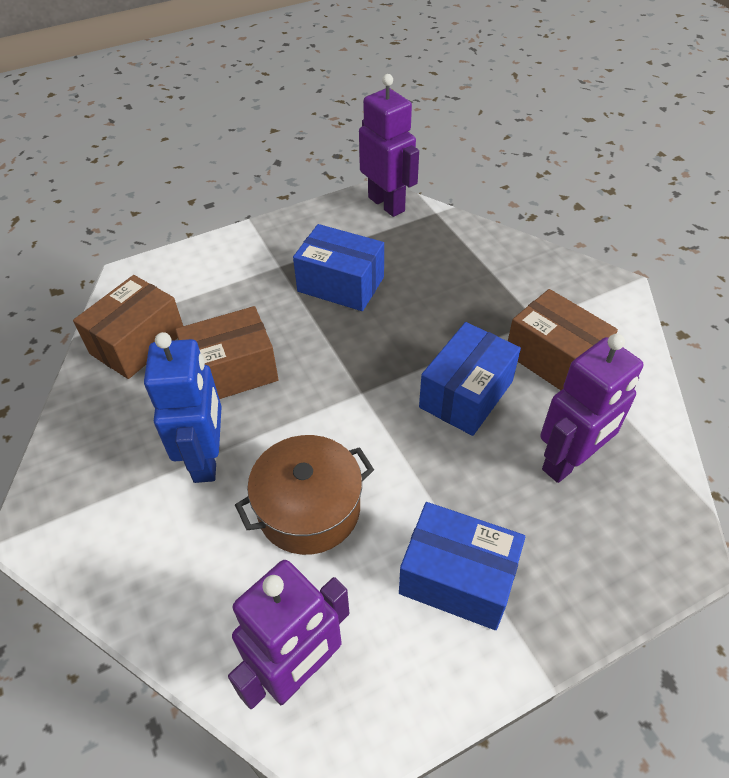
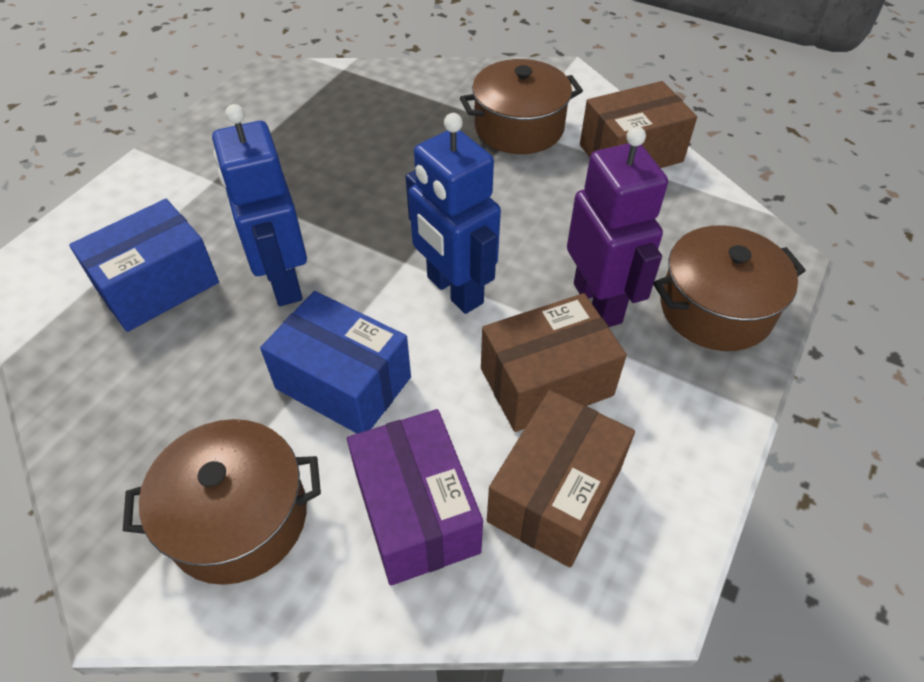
blue box: [293,224,384,311] [399,502,525,630] [419,322,521,436] = 3 -> [69,199,219,332] [260,291,411,434] = 2
blue robot: [144,332,222,483] = 1 -> [212,104,307,306] [406,113,501,314] = 2
brown pot: [235,435,374,555] = 1 -> [123,419,321,585] [460,59,583,154] [653,226,806,351] = 3
purple box: none = 0 -> [347,409,483,586] = 1
purple robot: [228,560,349,709] [359,74,419,217] [540,334,643,483] = 3 -> [567,126,668,327] = 1

